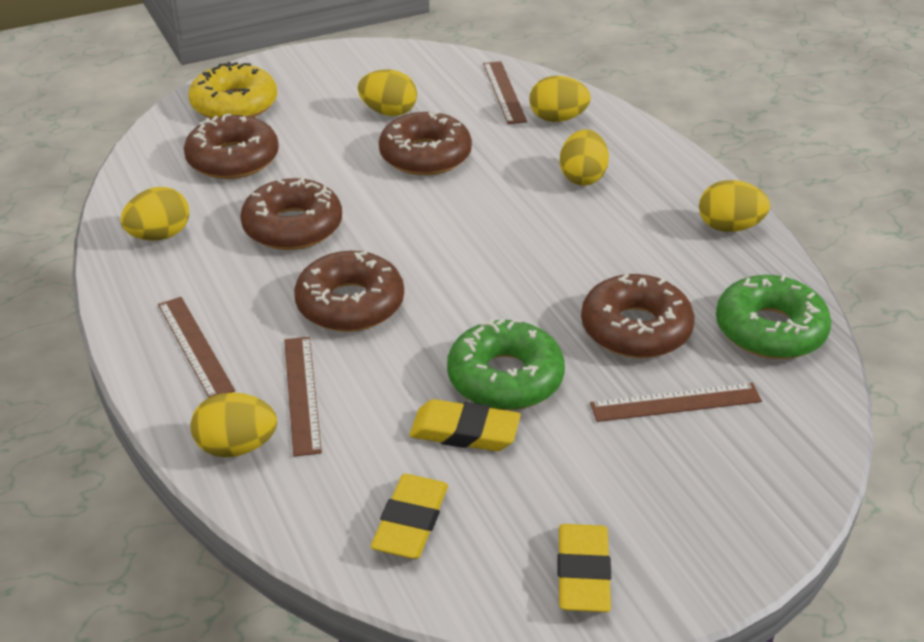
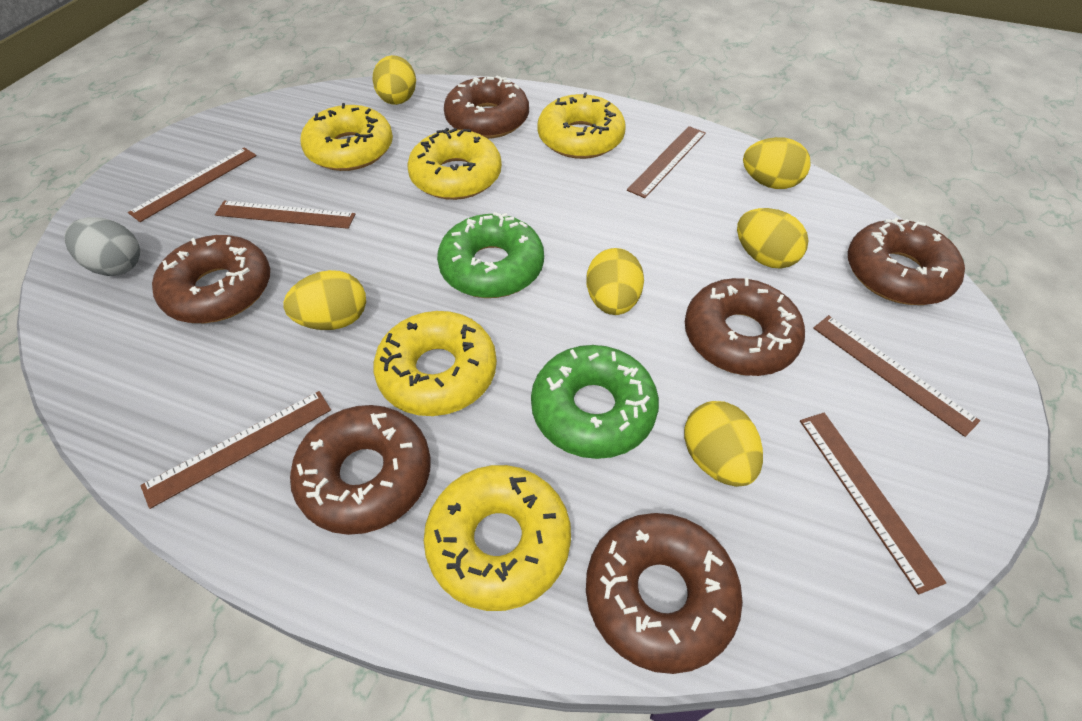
brown donut: [184,113,279,179] [240,178,342,250] [294,251,404,332] [379,112,472,175] [581,274,695,358] = 5 -> [152,235,270,323] [290,405,431,535] [444,76,529,139] [586,513,743,674] [685,278,805,376] [848,217,965,305] = 6
brown ruler: [158,297,235,397] [284,337,322,457] [483,61,527,124] [590,383,762,422] = 4 -> [128,148,257,222] [140,391,331,509] [215,201,355,229] [627,126,706,198] [800,413,946,594] [813,315,980,437] = 6
grey egg: none = 0 -> [64,217,140,276] = 1
yellow donut: [189,62,277,119] = 1 -> [300,103,393,171] [374,311,497,416] [407,128,502,200] [424,465,571,611] [537,92,626,159] = 5
yellow eraser: [370,474,448,559] [409,399,521,451] [558,524,611,612] = 3 -> none = 0

